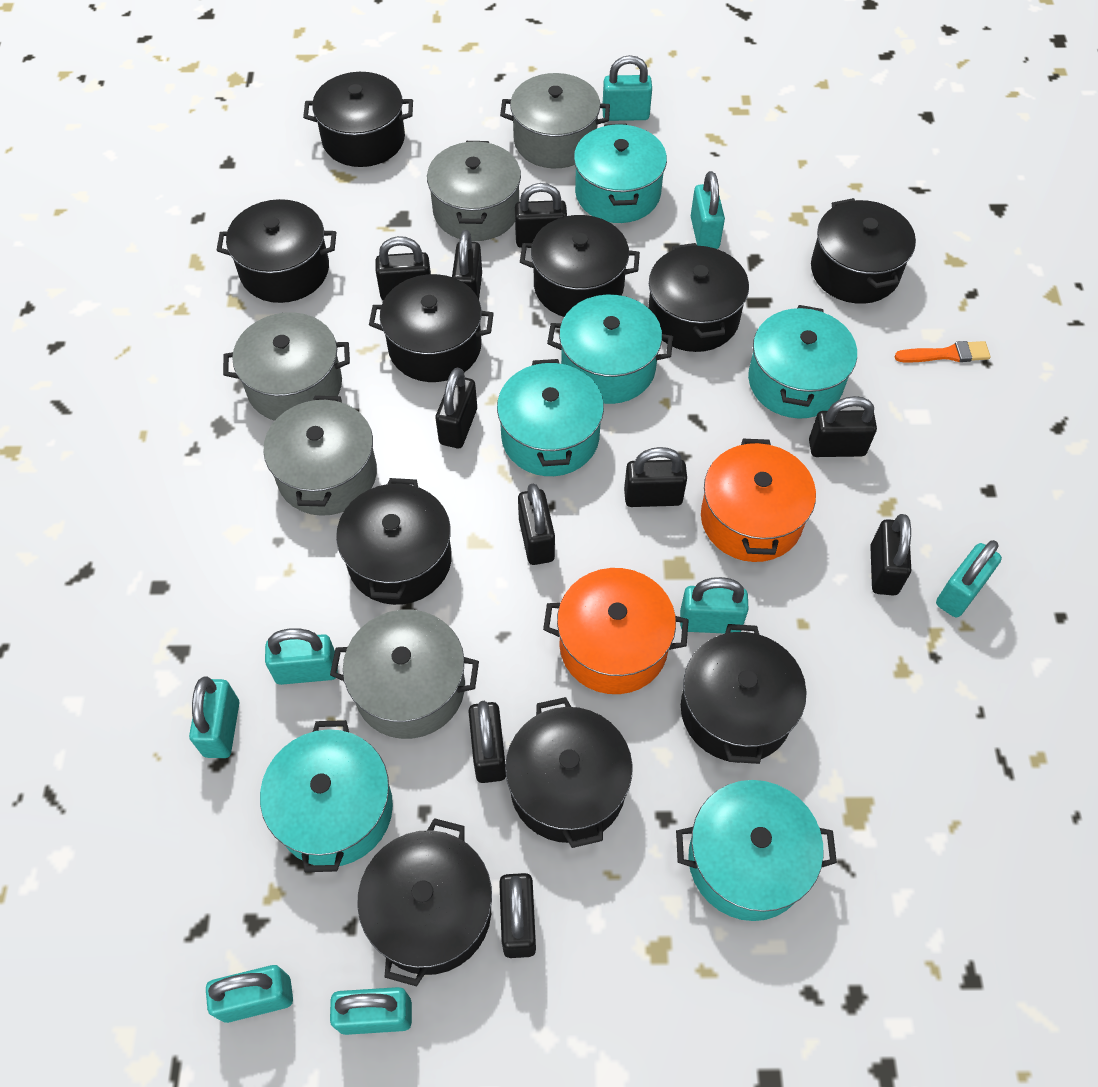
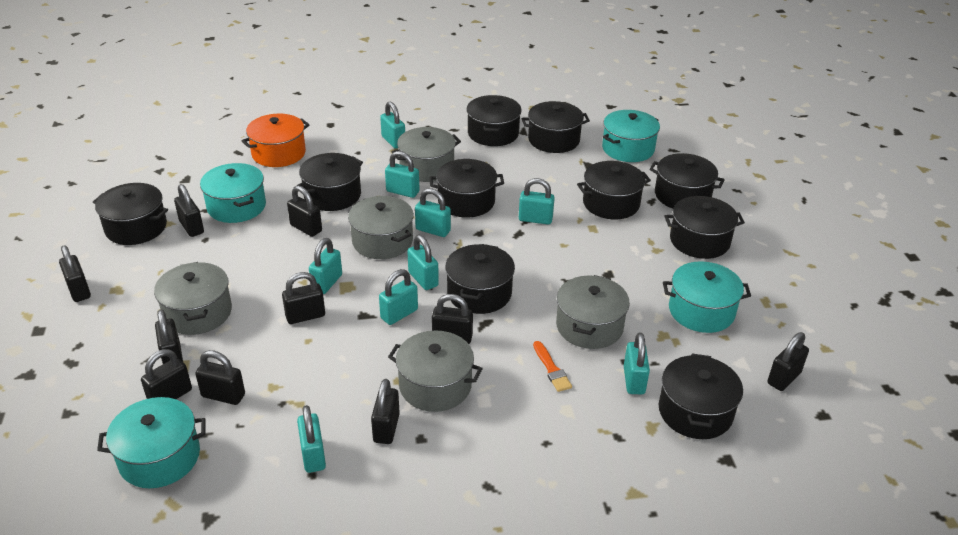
orange pot: [543,568,689,694] [701,439,816,562] = 2 -> [241,114,309,167] = 1
turquoise padlock: [189,676,239,758] [206,965,293,1023] [265,628,338,685] [330,987,412,1035] [602,55,652,121] [680,577,749,634] [691,171,725,249] [936,540,1002,618] = 8 -> [297,405,326,473] [309,238,342,294] [379,269,418,325] [380,101,405,149] [385,151,420,198] [407,235,439,290] [415,188,451,237] [519,178,555,225] [624,333,650,394] = 9
turquoise pot: [260,720,393,872] [497,359,604,476] [547,295,673,404] [574,124,667,223] [676,780,837,921] [748,305,857,419] = 6 -> [97,397,206,488] [200,163,266,223] [602,110,660,162] [663,261,751,333] = 4

